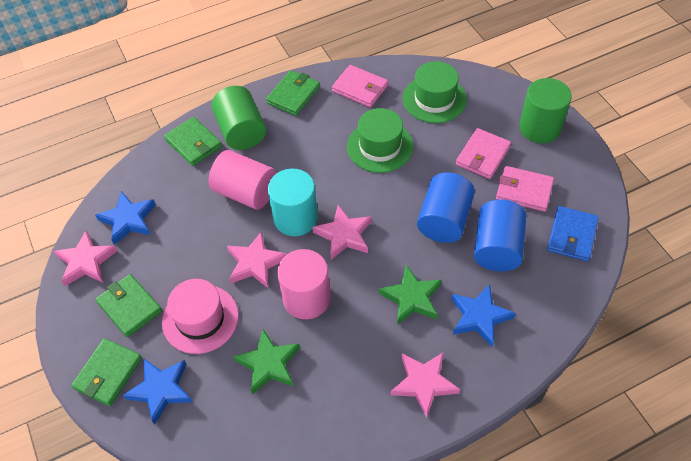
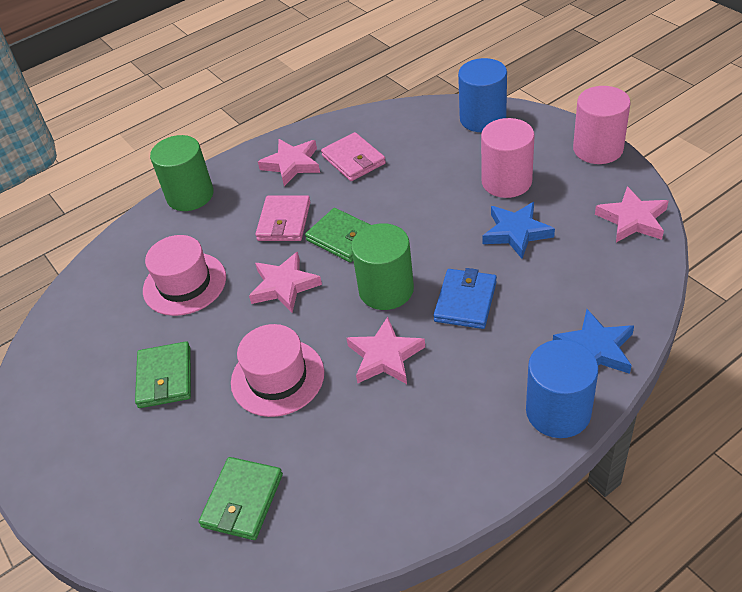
blue star: [95,191,156,245] [123,359,193,425] [451,284,516,347] = 3 -> [482,202,555,259] [553,309,634,374] = 2
green hat: [347,108,414,173] [403,61,467,123] = 2 -> none = 0
green star: [233,329,300,395] [379,265,442,325] = 2 -> none = 0
green wallet: [71,338,142,406] [96,274,162,337] [164,117,222,166] [266,70,320,116] = 4 -> [135,341,191,408] [199,457,283,540] [305,208,370,262] = 3
pink hat: [162,279,239,354] = 1 -> [143,235,226,316] [231,324,324,417] = 2
pink wallet: [332,65,388,107] [456,128,511,179] [496,166,554,212] = 3 -> [255,195,310,241] [321,132,386,181] = 2
turquoise cylinder: [268,169,318,236] = 1 -> none = 0

